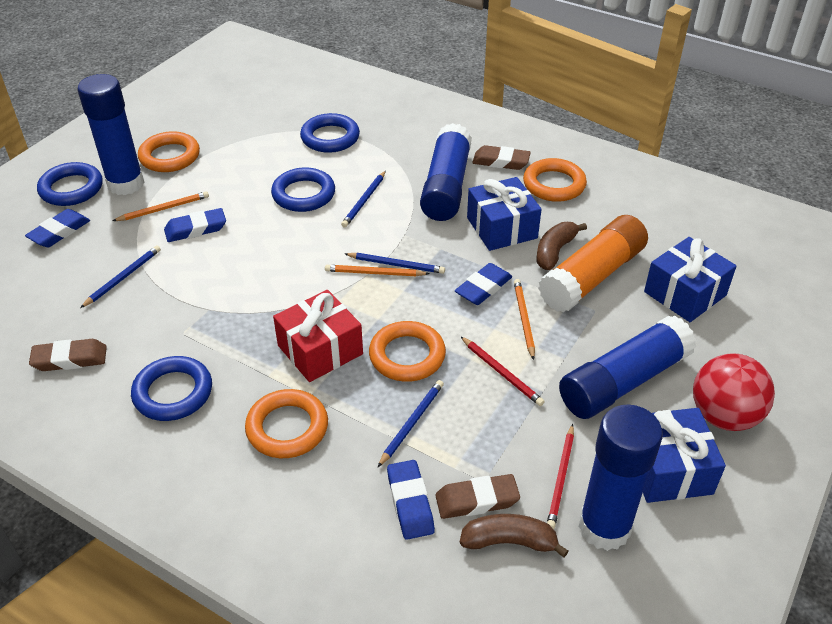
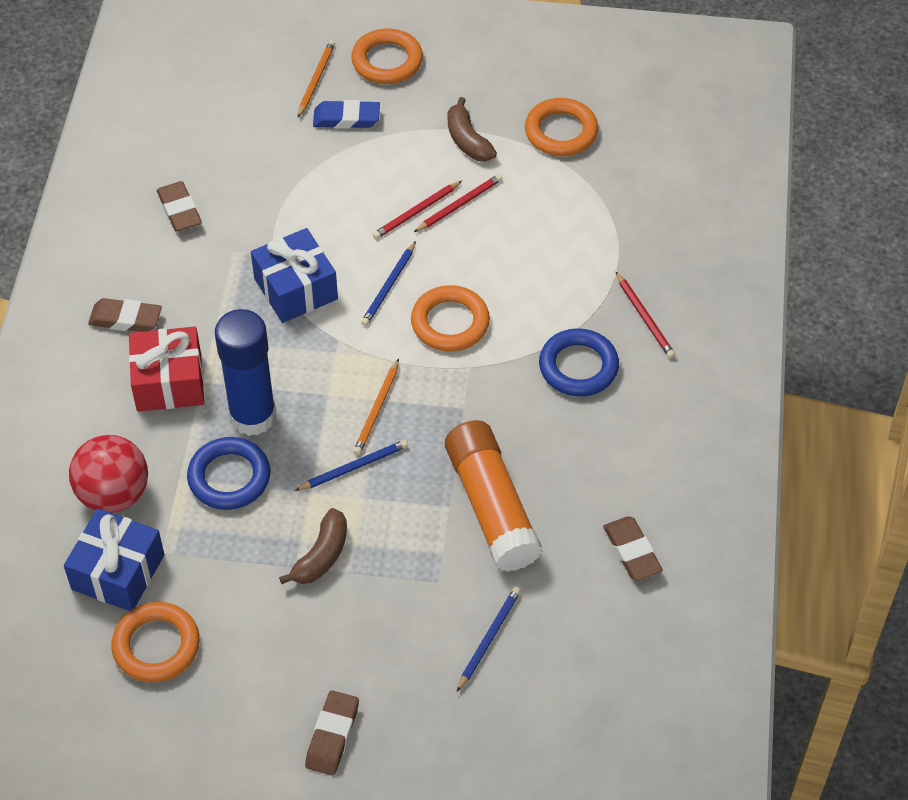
blue eraser: [25,209,90,247] [164,208,226,242] [387,460,435,540] [455,263,512,305] = 4 -> [313,100,380,129] = 1
blue gift: [467,177,542,251] [643,408,726,503] [644,237,737,322] = 3 -> [64,508,164,611] [251,228,338,323] = 2
blue glue stick: [77,74,144,195] [420,123,472,221] [559,315,696,419] [579,405,663,551] = 4 -> [215,309,276,436] = 1
blue pencil: [80,246,161,308] [341,171,386,227] [345,253,445,274] [378,380,444,467] = 4 -> [295,440,408,491] [361,241,416,326] [457,587,521,692] = 3
blue ring: [37,162,103,206] [131,356,212,421] [271,168,335,212] [300,113,360,153] = 4 -> [187,437,270,510] [539,328,619,397] = 2
brown eraser: [29,339,107,371] [435,474,520,519] [472,145,531,170] = 3 -> [88,298,162,332] [157,181,202,232] [305,690,359,775] [603,516,663,581] = 4
orange pencil: [113,191,209,221] [325,265,429,276] [514,279,535,360] = 3 -> [298,40,335,118] [353,359,399,455] = 2
red pencil: [461,337,545,406] [547,424,574,529] = 2 -> [372,181,462,239] [414,174,502,232] [616,272,675,358] = 3

